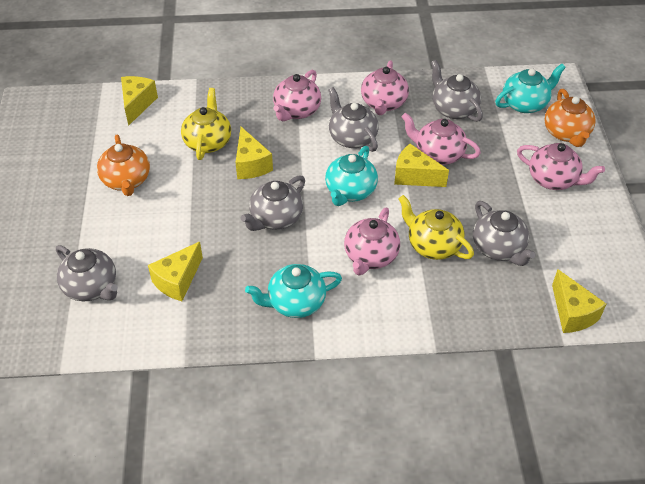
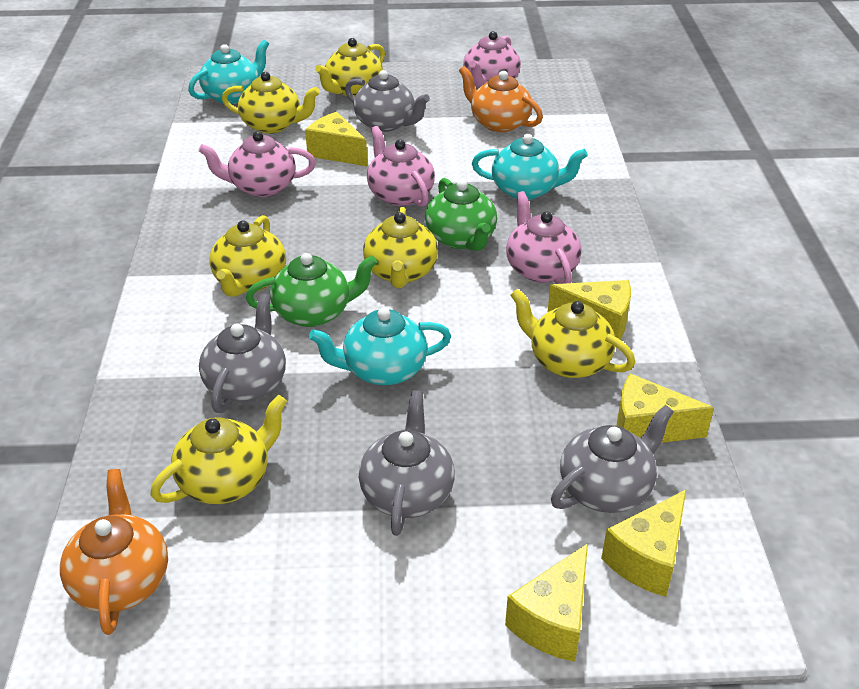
green teapot: none = 0 -> [246,253,378,327] [425,178,497,251] = 2
grey teapot: [56,245,118,301] [241,175,305,231] [328,87,379,152] [431,60,483,122] [473,201,536,266] = 5 -> [199,293,286,413] [345,70,430,132] [359,390,455,536] [551,405,674,513] = 4
pink teapot: [273,70,321,121] [344,207,400,276] [361,60,409,115] [402,113,481,165] [517,143,605,190] = 5 -> [199,131,316,197] [367,126,435,207] [463,31,521,88] [506,191,582,284] = 4
yellow teapot: [181,88,231,160] [398,195,474,260] = 2 -> [150,395,287,504] [209,215,286,297] [222,72,320,134] [315,38,385,97] [363,207,438,288] [510,288,635,378] = 6

